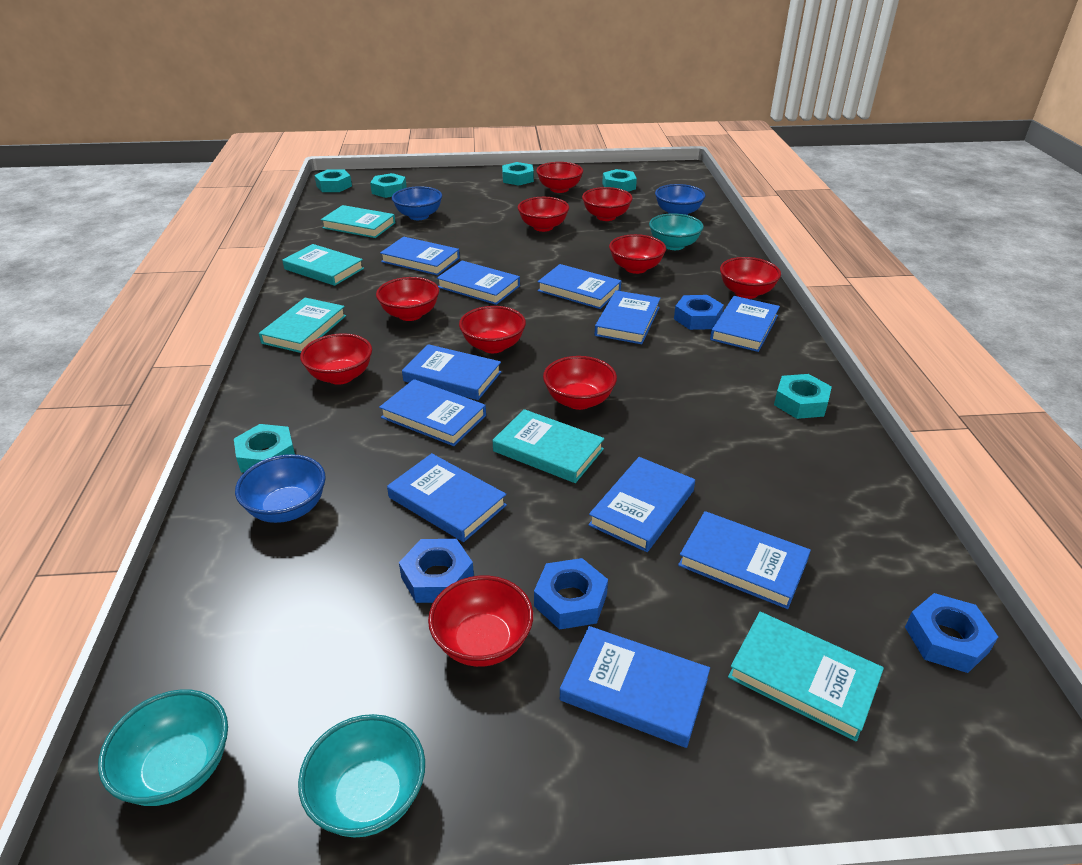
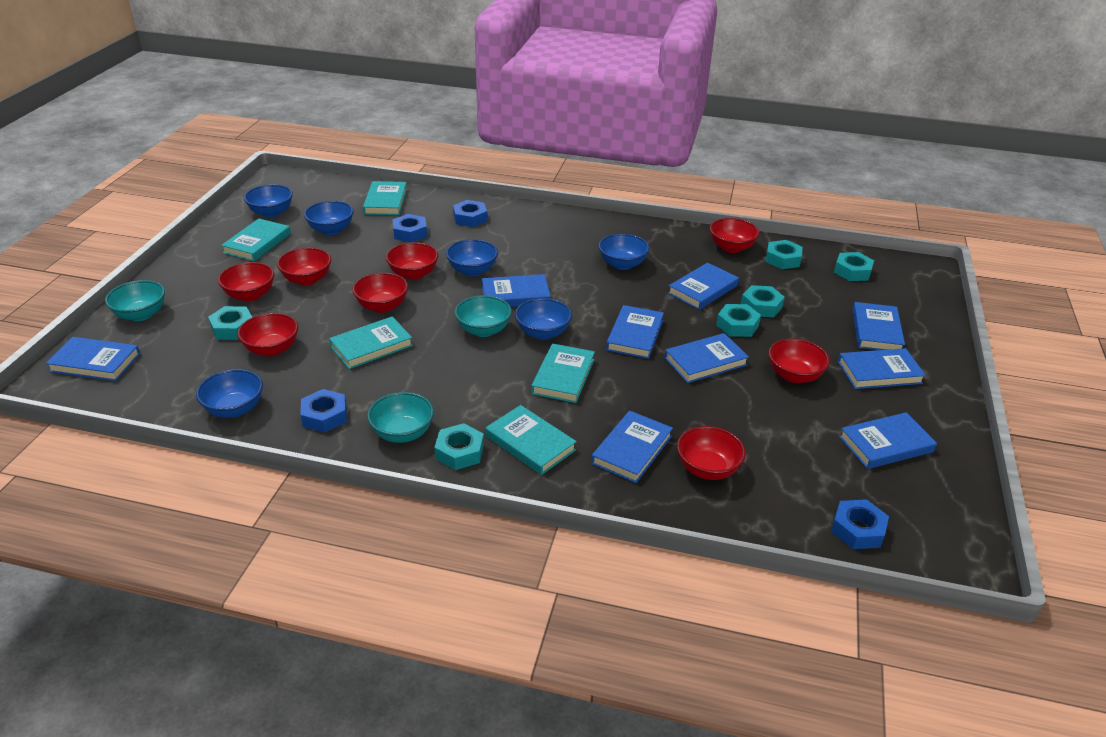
blue book: [379,379,486,446] [380,237,460,276] [387,453,507,542] [402,344,501,400] [437,261,520,305] [538,264,621,309] [560,626,710,748] [588,457,695,552] [595,290,661,344] [678,511,811,609] [710,296,780,352] = 11 -> [46,337,140,381] [482,274,551,307] [591,411,673,483] [606,305,664,359] [665,333,749,383] [668,263,739,310] [838,348,926,389] [839,412,937,469] [853,302,905,350] = 9
blue bowl: [235,454,326,523] [392,186,442,220] [655,184,706,215] = 3 -> [196,369,263,418] [244,184,293,218] [304,201,354,235] [446,239,498,276] [515,298,572,340] [599,233,649,270] = 6
red bowl: [300,333,372,385] [376,277,439,321] [428,576,533,667] [459,306,526,353] [518,197,569,232] [536,162,583,193] [543,356,617,410] [582,187,633,221] [609,234,666,274] [720,257,781,299] = 10 -> [218,262,274,302] [237,313,298,356] [277,247,331,286] [352,273,408,313] [386,242,438,280] [677,426,746,480] [710,218,759,253] [769,338,830,383] = 8

